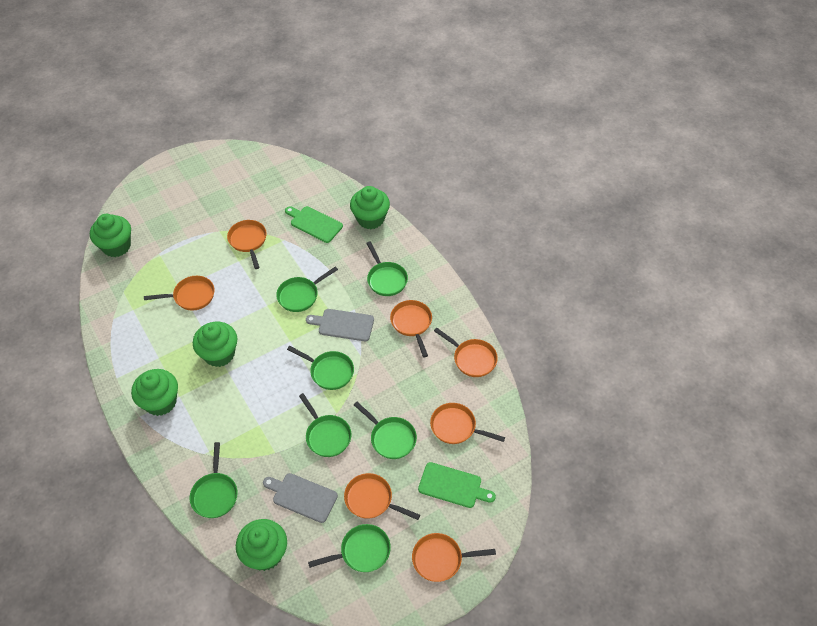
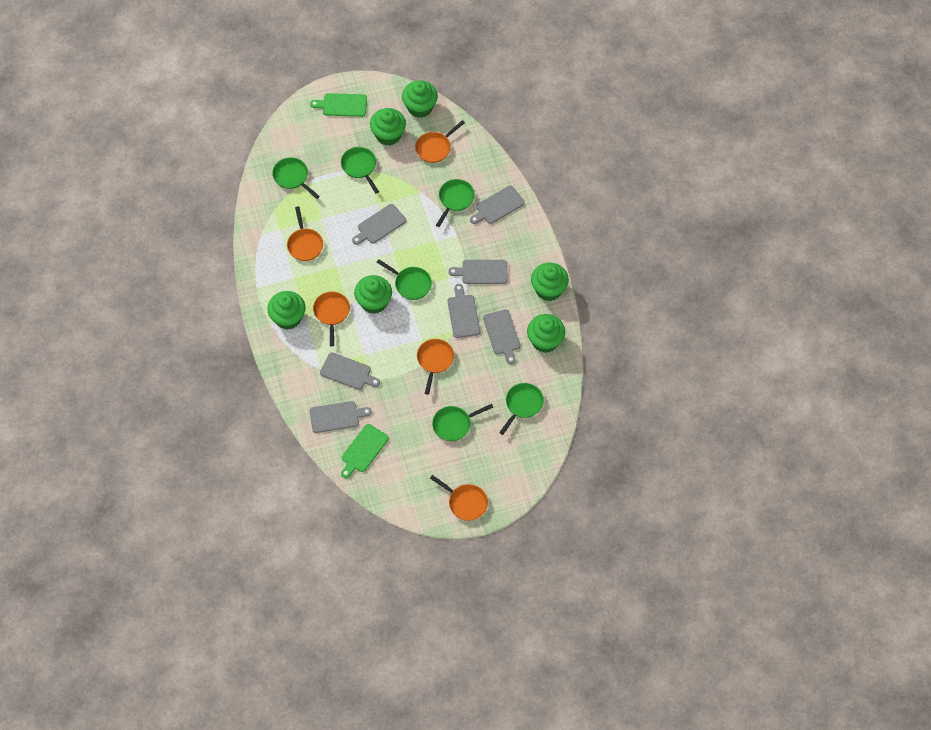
green cupcake: [90,214,131,257] [131,369,178,416] [193,322,237,367] [236,519,287,571] [350,186,390,229] = 5 -> [267,291,305,330] [354,275,392,314] [370,108,406,145] [402,80,438,118] [527,314,565,353] [531,262,569,301] = 6
green pan: [190,442,238,518] [276,267,338,312] [287,346,354,390] [299,393,352,457] [308,524,391,572] [354,402,417,459] [366,242,408,296] = 7 -> [272,157,320,199] [341,147,379,194] [376,259,432,300] [432,404,493,441] [436,179,475,227] [499,383,544,435] = 6
grey cutting board: [263,473,338,523] [306,309,374,341] = 2 -> [309,401,372,433] [320,353,380,390] [352,204,406,245] [448,260,507,284] [448,284,480,338] [470,186,525,224] [483,310,520,364] = 7
orange pan: [144,276,215,311] [227,220,267,269] [344,473,420,520] [390,300,432,357] [412,533,496,582] [430,403,505,444] [434,328,498,377] = 7 -> [287,206,323,261] [313,292,350,346] [415,120,465,163] [417,339,454,395] [430,475,488,521] = 5

